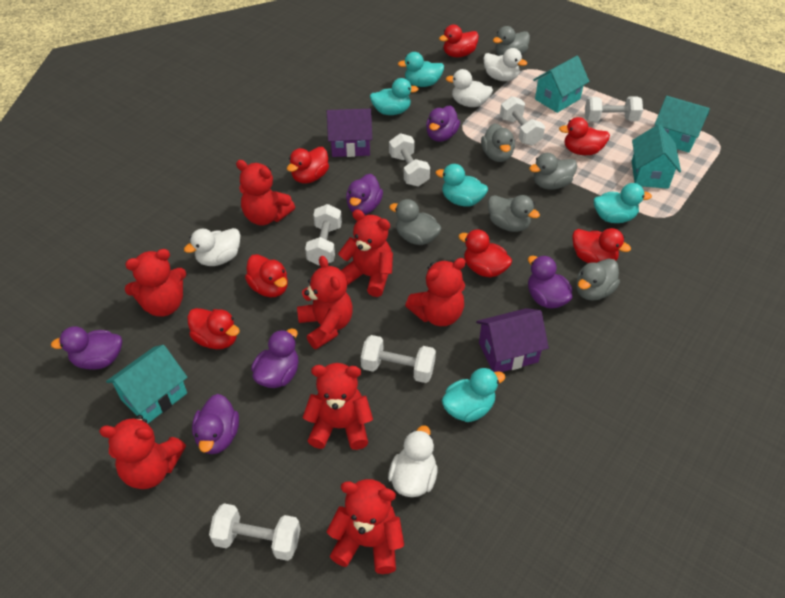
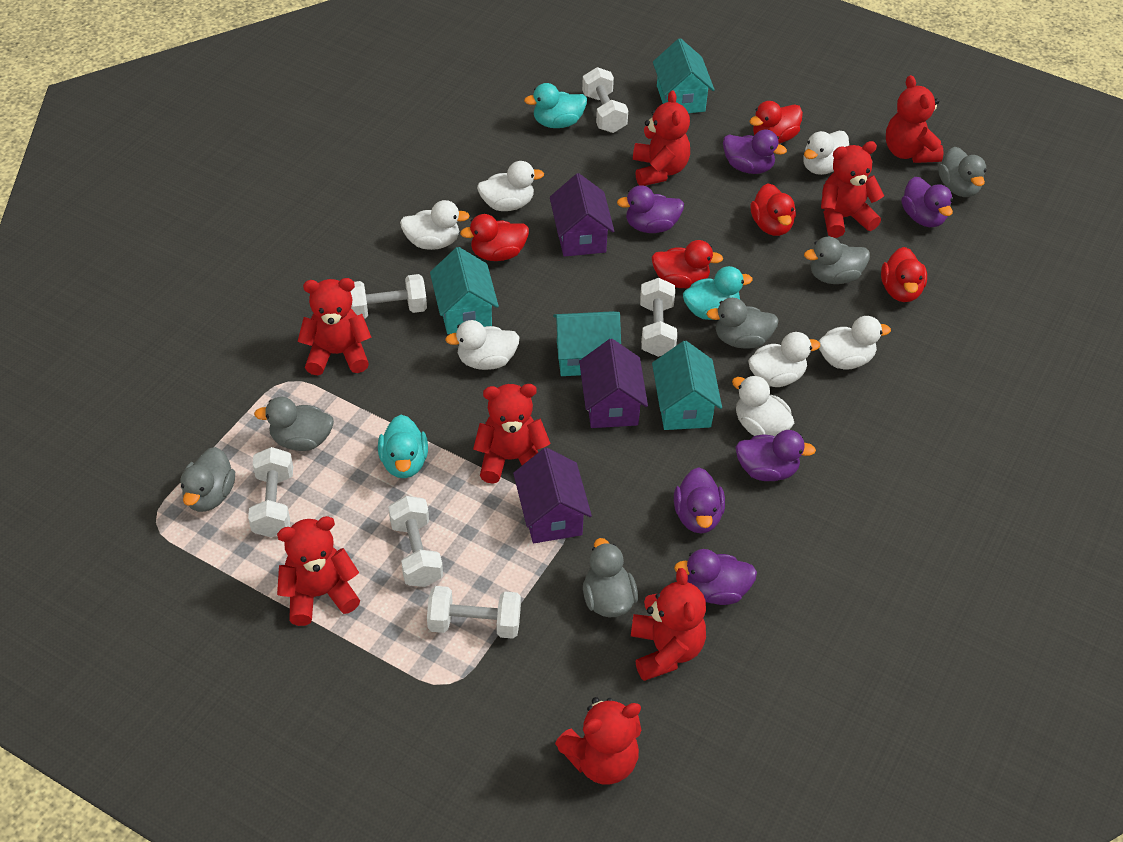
purple house: [327,109,372,157] [476,308,549,372] = 2 -> [513,448,592,543] [550,173,614,257] [579,339,648,428] = 3
red duck: [187,308,240,349] [245,254,288,297] [287,147,329,183] [439,25,479,57] [458,229,512,278] [559,117,610,155] [572,228,631,263] = 7 -> [460,214,529,261] [652,240,723,288] [749,101,803,144] [751,183,796,236] [881,247,927,302] = 5
turquoise duck: [370,78,418,115] [398,52,444,87] [435,164,488,207] [442,368,505,422] [594,183,652,223] = 5 -> [378,415,428,478] [524,83,587,128] [683,266,753,320] = 3
white duck: [184,228,240,266] [388,425,438,497] [446,69,493,107] [483,48,527,81] = 4 -> [400,200,470,250] [445,320,520,370] [477,161,544,211] [732,375,794,436] [748,332,820,387] [803,131,849,175] [818,316,891,370] = 7

